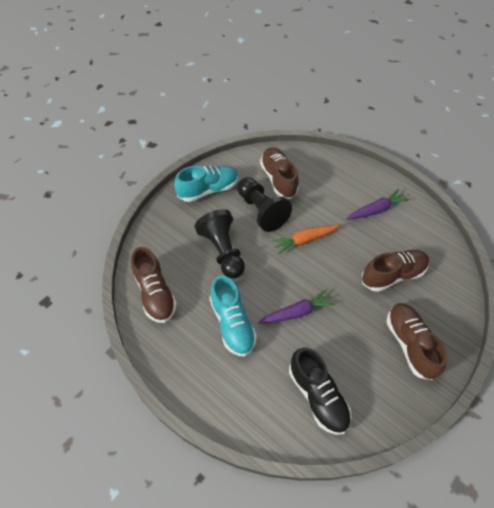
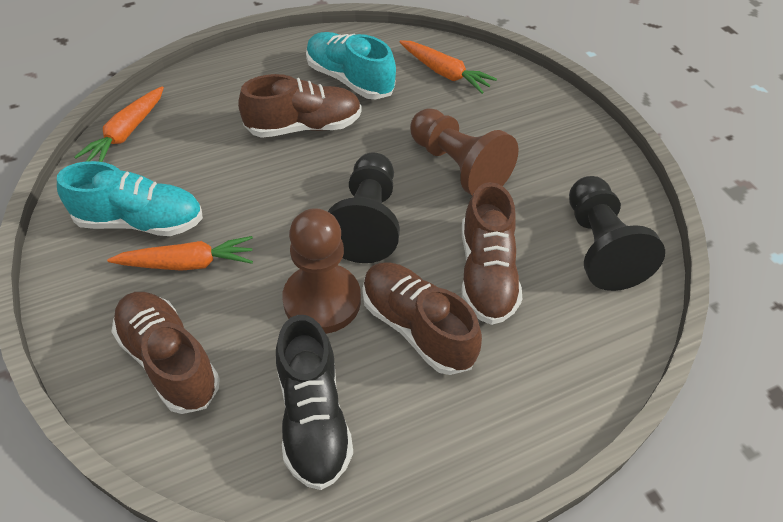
brown pawn: none = 0 -> [282,208,361,334] [410,108,519,195] = 2
orange carrot: [271,225,340,254] = 1 -> [74,86,164,162] [107,236,253,271] [400,40,497,94] = 3
purple carrot: [258,289,335,324] [347,189,409,220] = 2 -> none = 0

